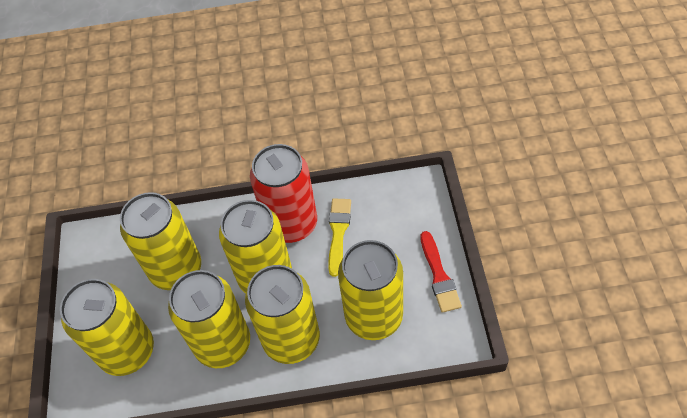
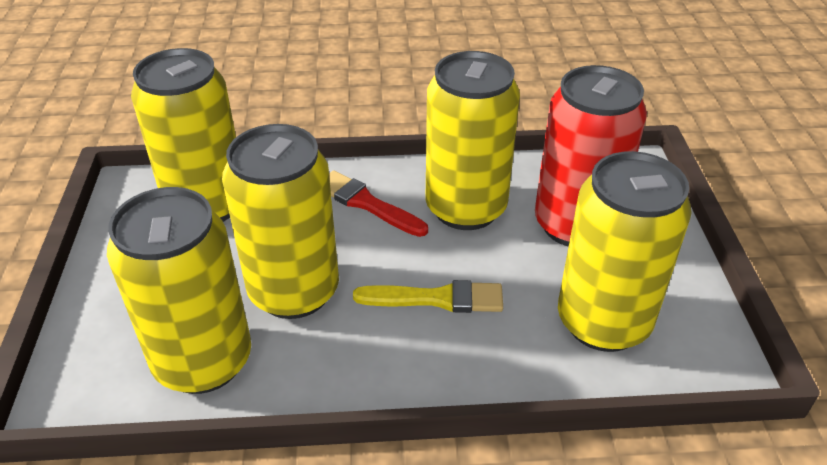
yellow can: [60,279,154,376] [120,192,201,290] [168,270,250,368] [219,200,292,294] [245,265,320,364] [338,240,403,340] = 6 -> [107,187,251,394] [131,48,236,222] [222,124,339,319] [426,51,520,230] [558,151,692,352] = 5

